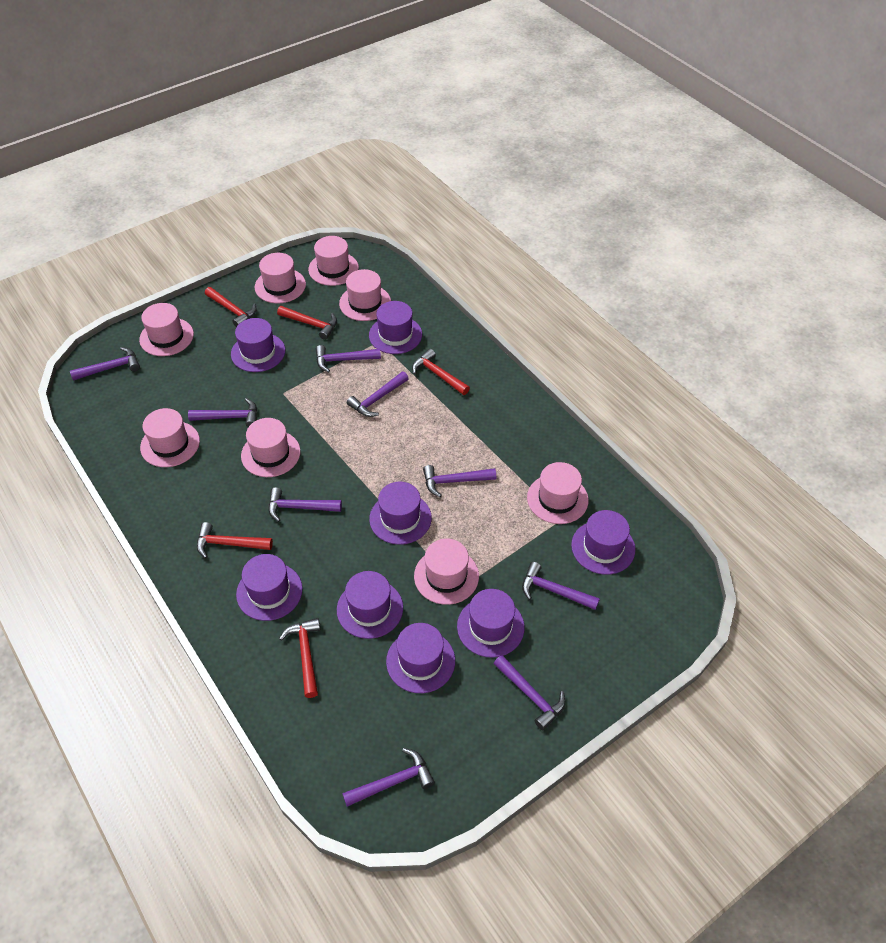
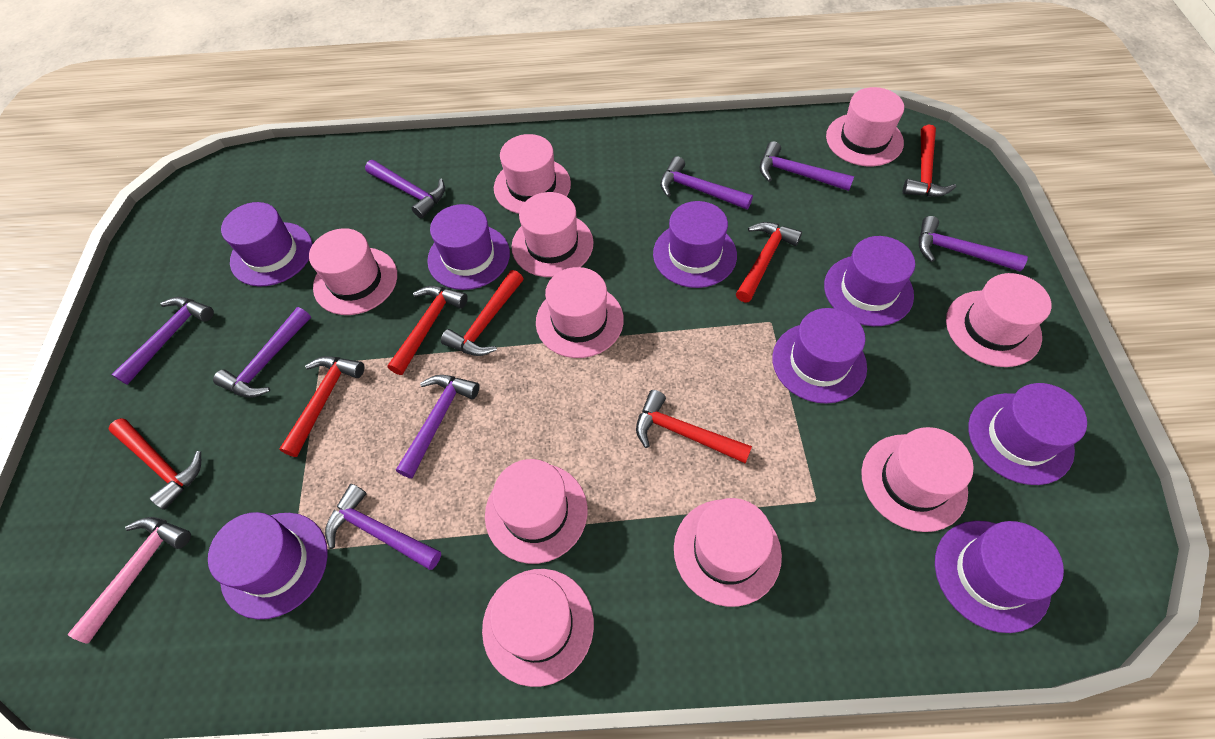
pink hammer: none = 0 -> [68,517,191,644] = 1
pink hat: [139,303,194,356] [140,408,200,467] [241,418,300,477] [255,253,306,303] [308,236,359,286] [339,269,391,321] [414,539,479,605] [527,462,589,524] = 8 -> [309,228,397,315] [482,569,594,687] [485,459,588,564] [494,134,571,214] [512,192,593,277] [536,267,624,358] [674,498,782,607] [826,87,904,166] [861,427,974,532] [946,273,1052,367] = 10
purple hammer: [70,347,140,381] [188,398,257,427] [268,487,342,522] [316,345,381,372] [342,748,435,807] [347,371,409,417] [423,465,496,497] [494,655,566,730] [522,562,600,610] = 9 -> [111,297,214,385] [213,307,311,398] [325,484,441,570] [365,160,445,218] [396,375,480,478] [660,156,753,210] [759,141,854,191] [919,216,1028,271] = 8
red hammer: [197,522,273,559] [205,287,257,327] [277,306,337,340] [279,618,320,698] [412,349,470,395] = 5 -> [108,418,201,510] [280,356,364,457] [387,286,468,375] [441,270,524,356] [636,390,752,463] [736,222,802,302] [903,124,956,197] = 7

